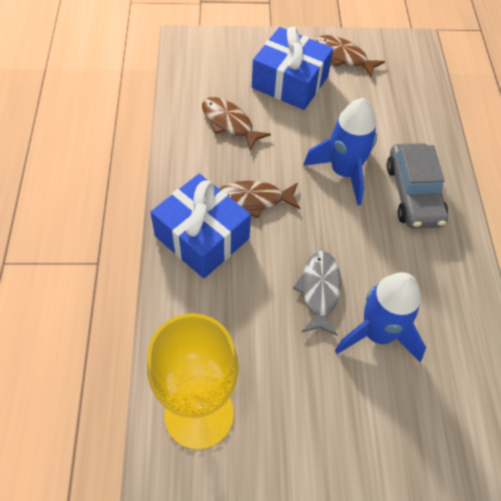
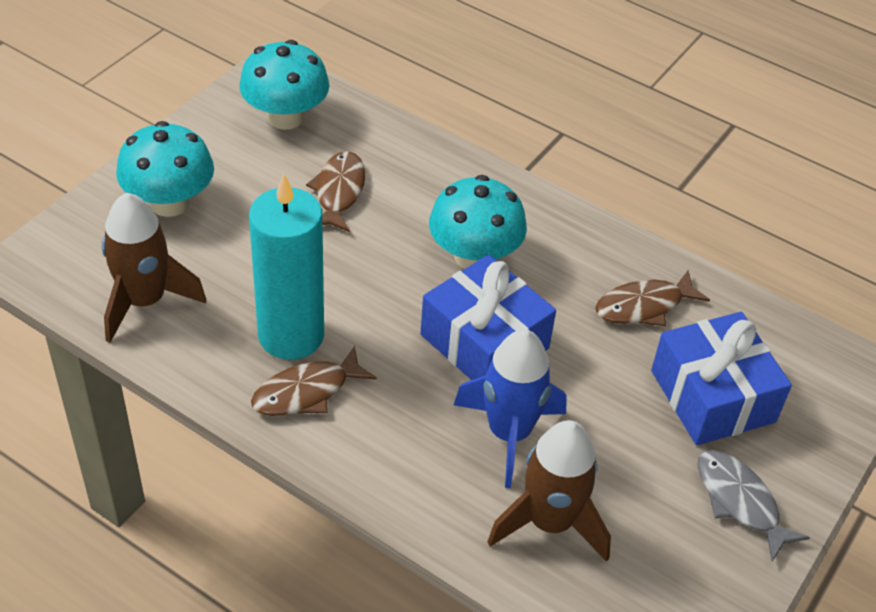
blue rocket: [303,98,377,205] [335,272,426,362] = 2 -> [454,329,567,488] = 1
brown rocket: none = 0 -> [102,193,206,343] [487,420,611,562] = 2
grey car: [386,143,448,228] = 1 -> none = 0
turquoise candle: none = 0 -> [249,174,324,360] = 1
turquoise mushroom: none = 0 -> [116,121,214,217] [239,40,330,130] [429,175,527,269] = 3
yellow goblet: [147,313,239,450] = 1 -> none = 0

